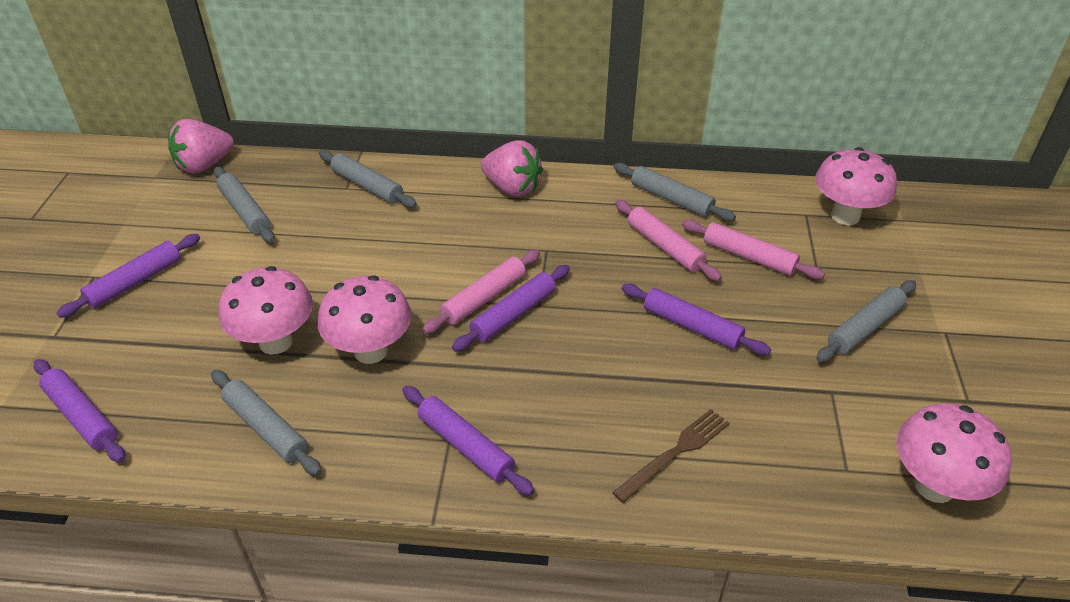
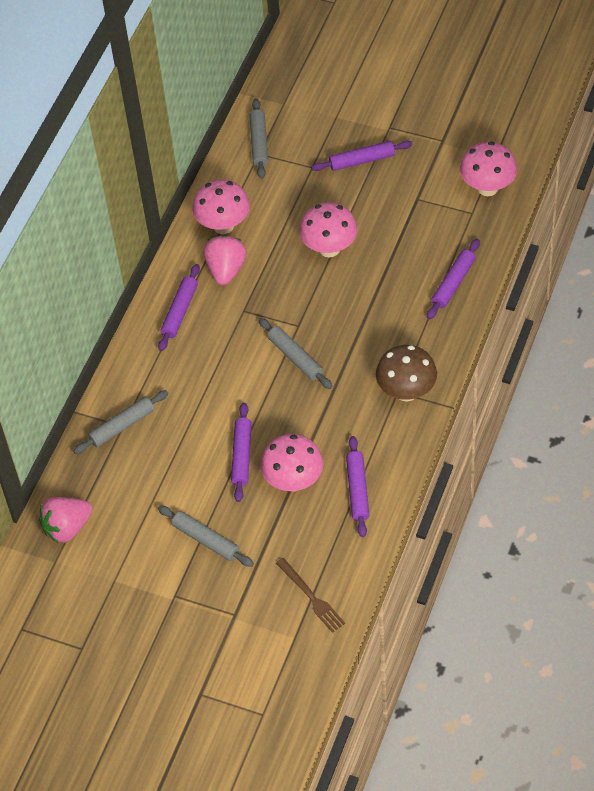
brown mushroom: none = 0 -> [376,345,437,402] = 1
grey rolling pin: [211,370,321,476] [214,167,275,243] [319,150,417,208] [614,163,736,221] [816,280,916,362] = 5 -> [73,390,168,454] [158,505,254,567] [249,98,268,179] [259,318,332,389] = 4
pink rolling pin: [422,250,540,334] [615,200,722,281] [682,219,825,279] = 3 -> none = 0

